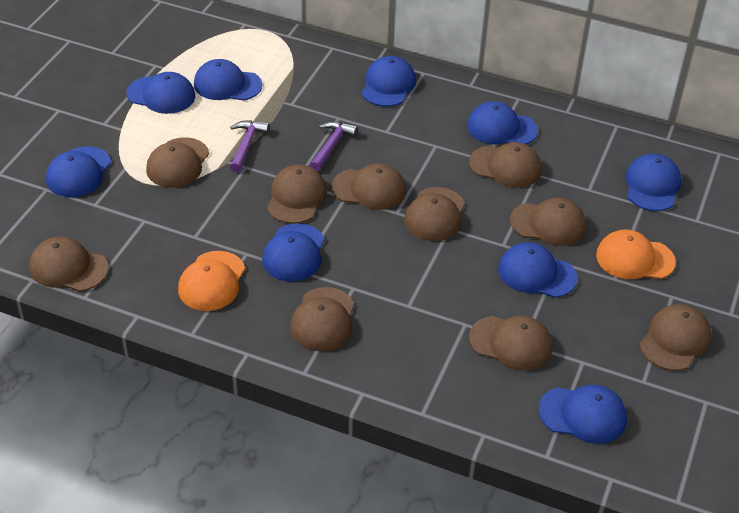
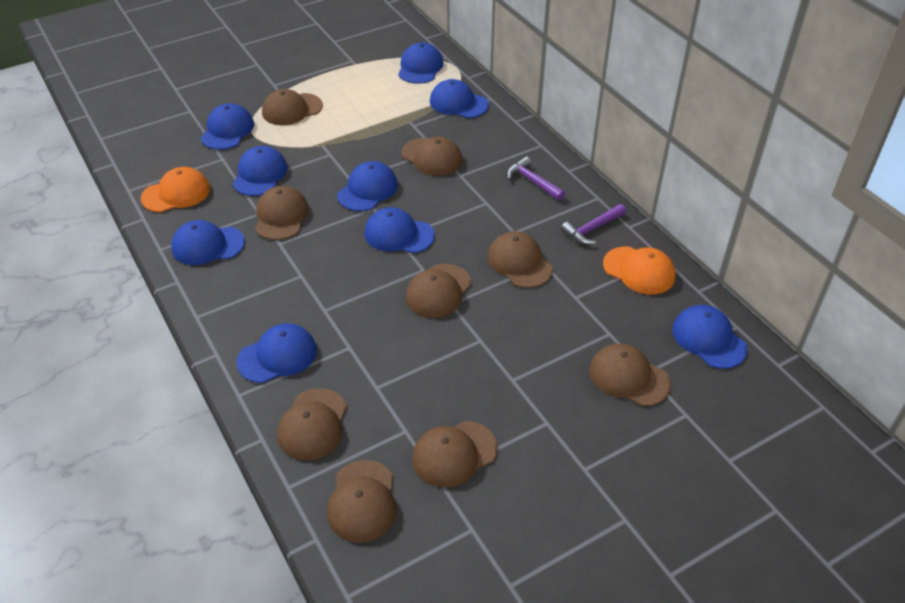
brown cap: [29,237,109,291] [146,138,209,188] [267,164,327,224] [290,287,354,351] [332,163,406,210] [404,187,465,241] [469,142,542,187] [469,316,552,371] [510,198,587,246] [640,304,712,371] = 10 -> [255,186,309,240] [262,89,323,125] [277,388,347,461] [327,460,396,543] [401,137,462,176] [405,264,471,318] [412,421,498,488] [487,231,553,288] [589,343,671,406] = 9

